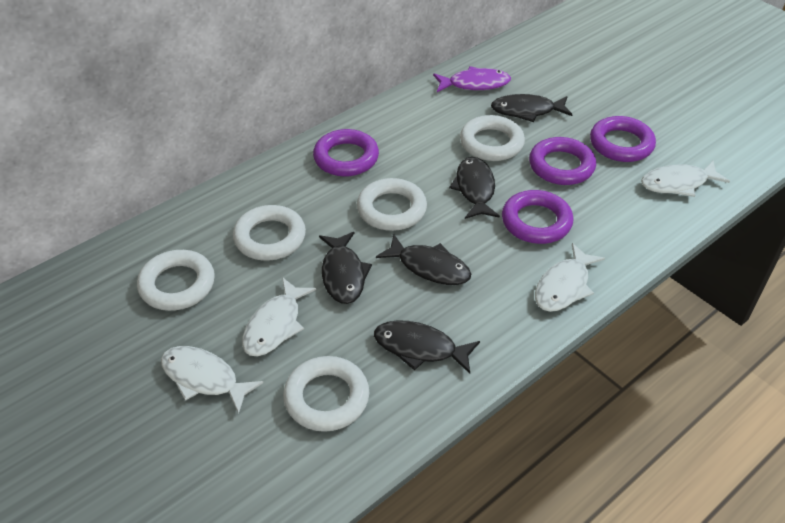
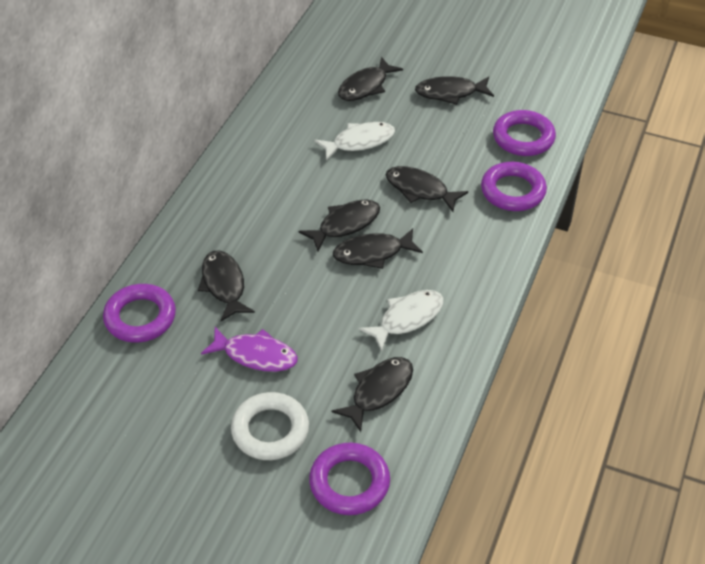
black fish: [319,232,372,304] [374,320,480,374] [376,235,471,285] [449,157,500,219] [491,94,573,122] = 5 -> [198,251,255,321] [299,199,380,251] [332,357,413,432] [333,228,423,269] [338,57,403,101] [386,166,468,212] [415,76,494,105] = 7
white fish: [161,346,263,414] [242,277,316,356] [535,243,605,312] [641,161,730,197] = 4 -> [314,122,395,161] [359,290,444,352] = 2
white ring: [137,250,215,311] [233,205,306,261] [283,356,369,432] [357,178,427,231] [460,115,525,161] = 5 -> [231,392,309,460] = 1

